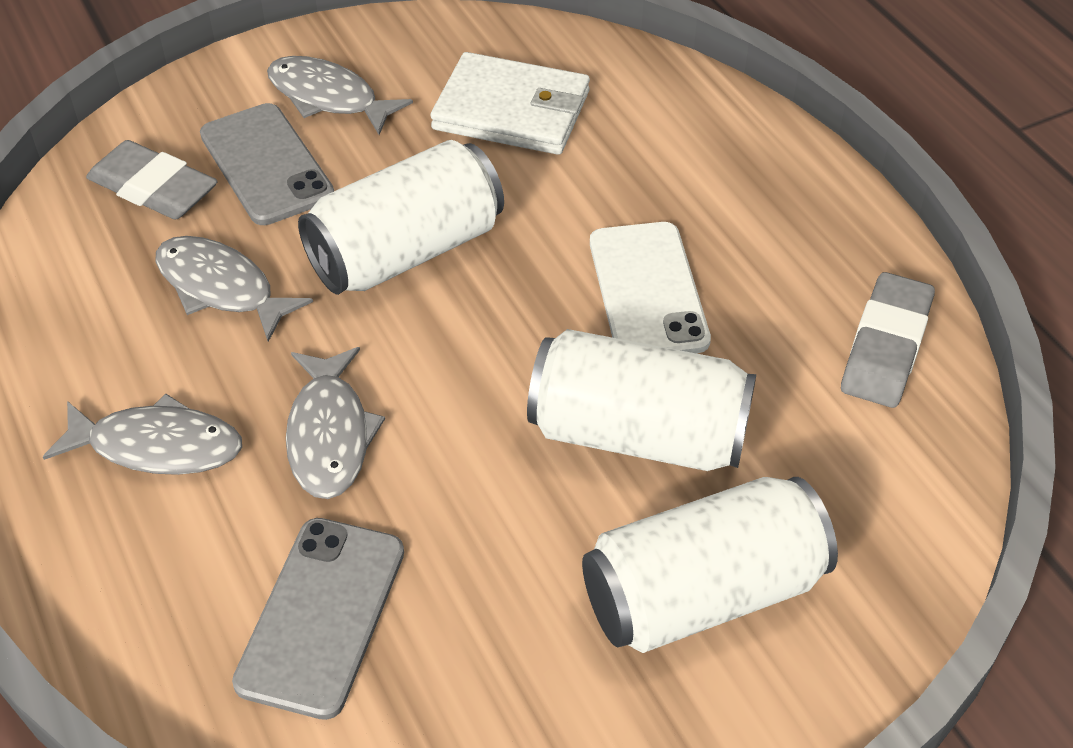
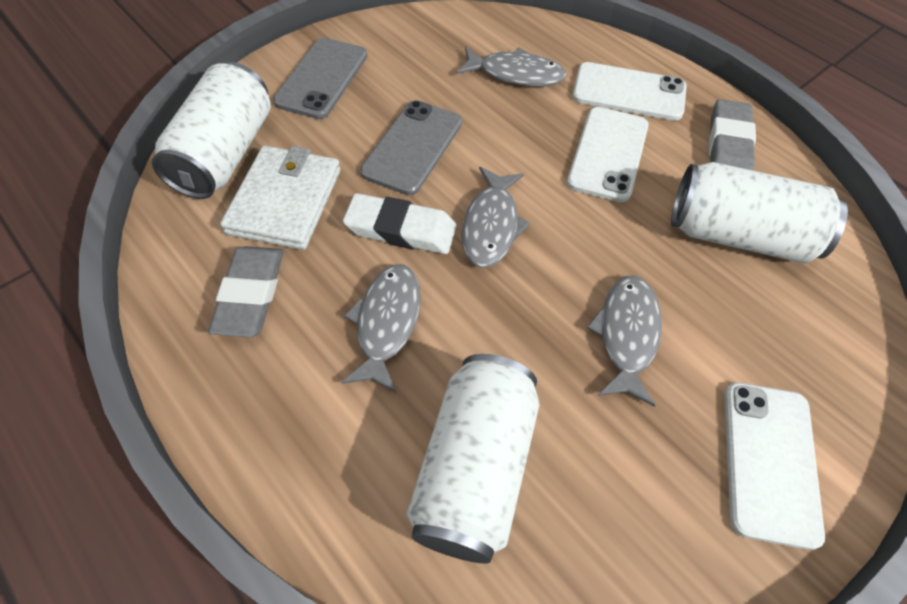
white eraser: none = 0 -> [343,193,457,254] = 1
white phone: [590,222,711,354] = 1 -> [567,107,649,202] [572,62,687,121] [724,382,825,550] = 3

